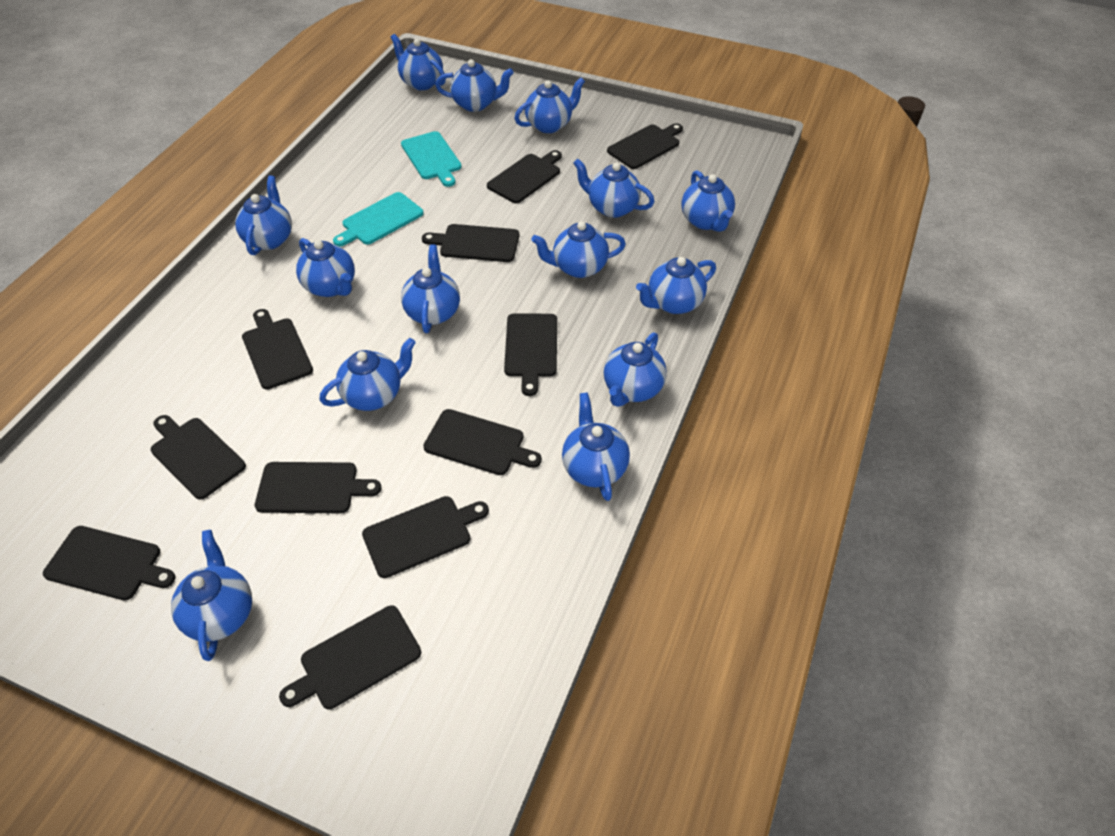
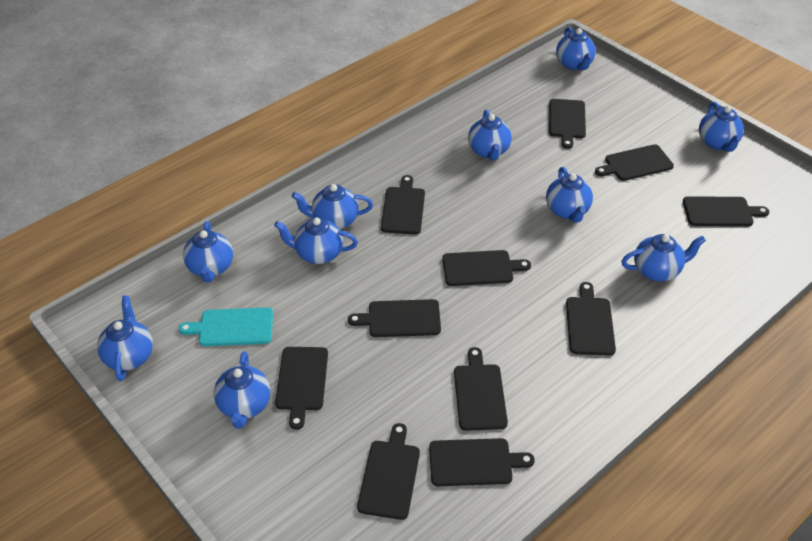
blue teapot: [171,530,252,661] [235,175,292,255] [296,238,355,297] [319,338,416,411] [390,34,446,90] [401,245,460,333] [435,59,514,112] [514,77,585,133] [531,221,626,278] [562,392,630,501] [573,159,655,218] [604,332,667,407] [636,257,716,314] [682,170,735,232] = 14 -> [97,296,153,381] [183,221,233,283] [214,351,270,429] [274,217,358,264] [292,184,373,229] [468,110,512,160] [546,167,593,223] [556,27,596,70] [622,234,706,281] [699,102,744,152] = 10
turquoise cutting board: [333,192,424,247] [401,131,462,187] = 2 -> [179,307,273,346] = 1

